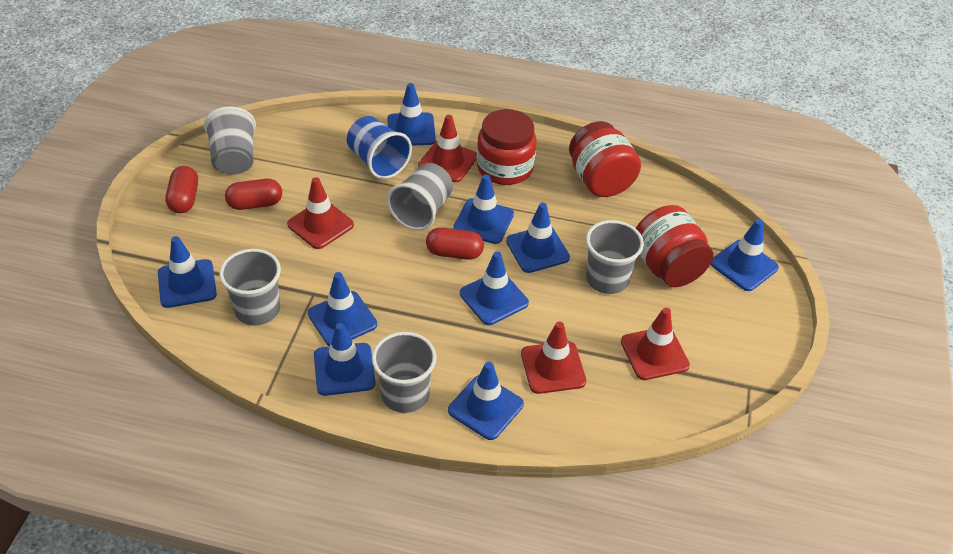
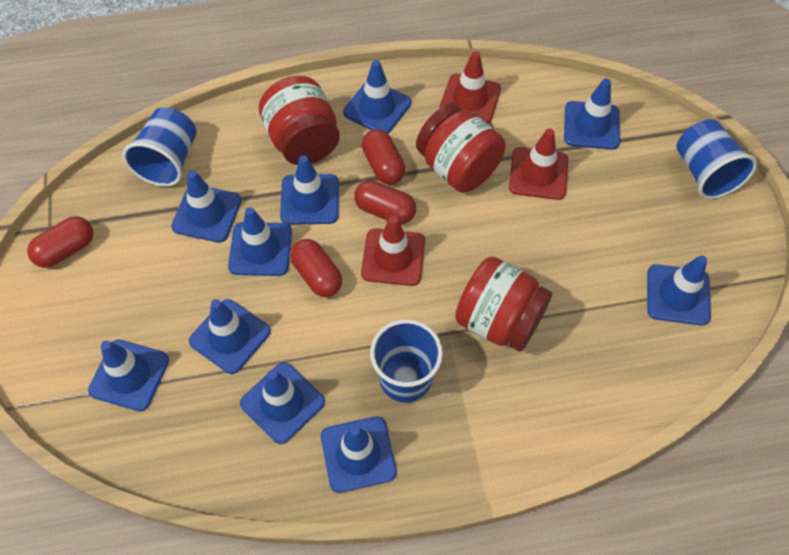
blue cup: [347,116,412,179] = 1 -> [122,107,197,187] [370,319,443,403] [677,119,757,199] = 3
blue traffic cone: [158,236,217,308] [308,272,377,346] [314,323,376,396] [387,83,436,145] [448,362,524,440] [453,174,514,244] [460,251,529,325] [506,203,570,273] [711,219,779,291] = 9 -> [88,340,169,411] [171,170,241,242] [189,299,271,374] [228,207,292,276] [240,362,325,444] [280,155,339,225] [321,417,397,493] [343,60,411,134] [564,78,620,150] [647,255,711,325] = 10
grey cup: [204,106,256,175] [219,249,281,326] [372,332,437,413] [387,163,453,230] [586,220,644,294] = 5 -> none = 0
red capsule: [166,166,198,213] [225,179,282,210] [426,227,484,260] = 3 -> [27,216,93,268] [290,239,342,297] [354,180,416,224] [362,129,405,184] = 4
red traffic cone: [287,177,354,249] [418,115,477,182] [521,321,586,394] [621,308,690,380] = 4 -> [361,216,425,286] [439,51,501,124] [509,128,568,200] = 3

